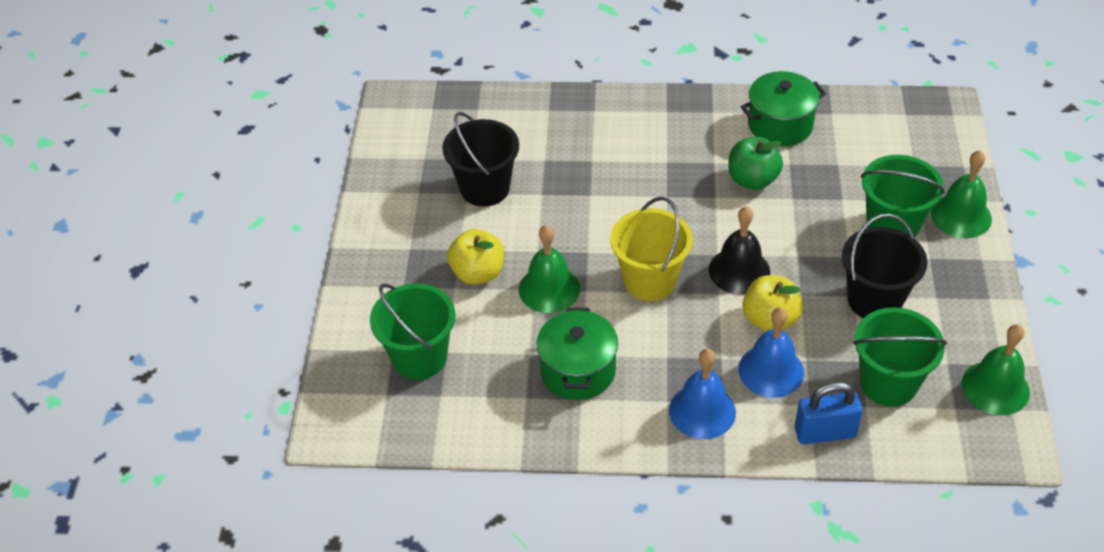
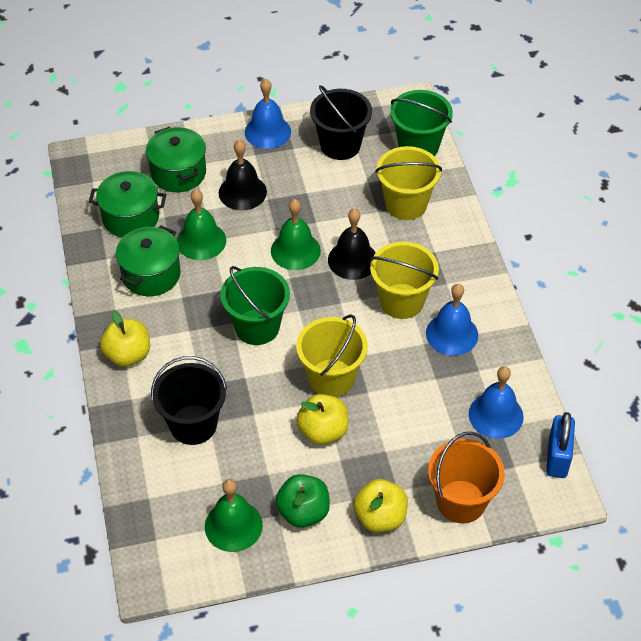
black bell: [709,206,770,295] = 1 -> [219,140,267,210] [328,208,376,280] = 2
blue bell: [669,349,736,439] [738,307,804,398] = 2 -> [245,79,291,149] [426,284,478,356] [469,366,524,439] = 3
green bucket: [370,283,456,380] [853,307,947,407] [861,155,945,238] = 3 -> [220,266,290,345] [390,90,453,156] = 2
green pot: [536,308,618,400] [741,71,826,146] = 2 -> [89,171,166,238] [116,226,181,296] [146,127,206,192] = 3
orange bucket: none = 0 -> [428,432,505,523] = 1
yellow apple: [447,229,504,285] [742,275,803,332] = 2 -> [100,310,150,367] [297,394,348,445] [353,479,408,532] = 3
yellow bucket: [610,197,693,301] = 1 -> [296,314,368,397] [370,242,439,319] [375,146,442,220] = 3

